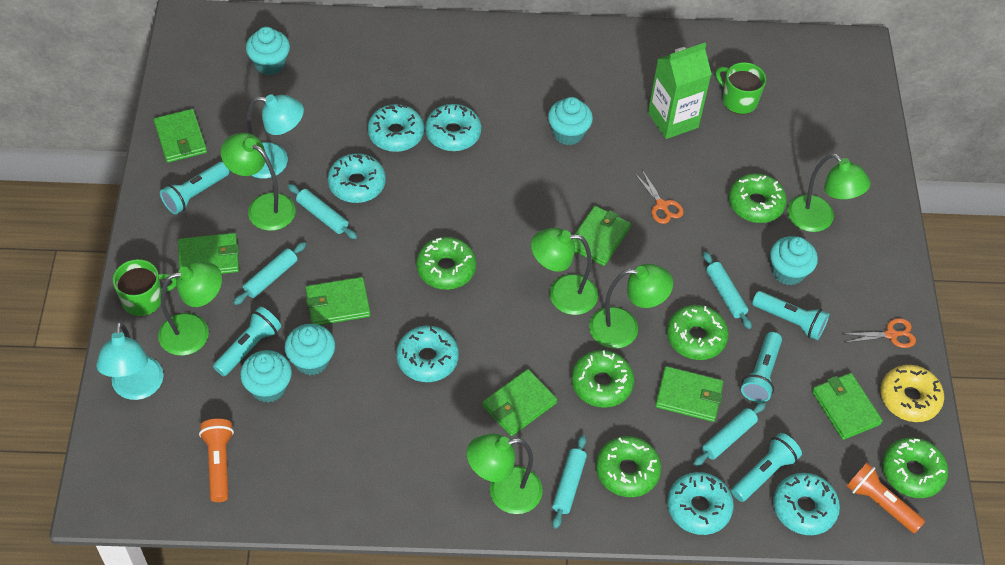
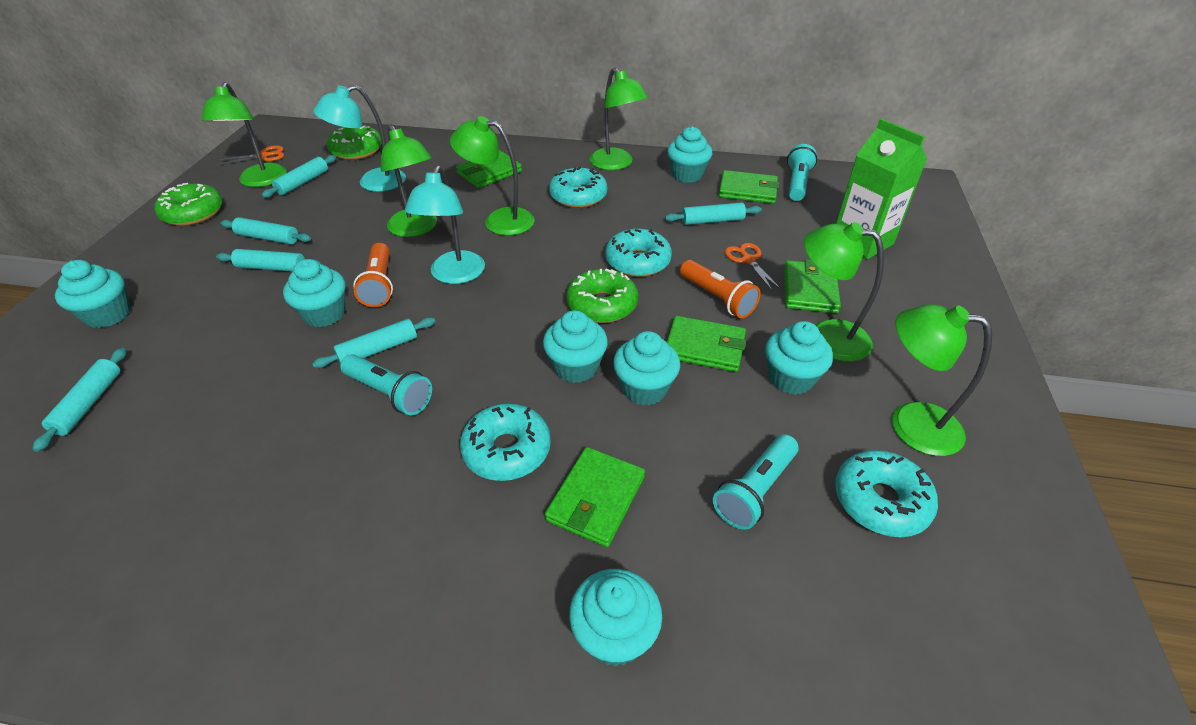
green donut: [416,237,476,290] [571,350,634,408] [596,436,661,497] [667,305,729,360] [729,173,787,223] [882,437,948,498] = 6 -> [154,183,223,226] [327,125,382,160] [566,269,638,323] = 3
green mug: [113,259,176,316] [716,62,766,114] = 2 -> none = 0
green wallet: [154,109,207,163] [178,233,239,274] [306,277,371,325] [482,369,557,436] [573,206,631,266] [655,366,724,422] [812,373,883,440] = 7 -> [456,150,522,188] [545,447,645,547] [667,316,746,372] [719,170,779,204] [784,259,841,313] = 5
turquoise cupcake: [240,350,292,403] [246,27,290,75] [284,324,335,375] [548,97,593,145] [770,236,818,285] = 5 -> [55,260,130,328] [283,259,346,327] [543,310,608,383] [569,569,662,667] [613,331,680,405] [667,126,712,183] [765,321,833,395] = 7
turquoise donut: [328,153,386,203] [368,104,424,152] [396,326,459,382] [425,104,481,151] [667,472,734,535] [773,473,840,535] = 6 -> [460,403,551,481] [549,166,607,208] [605,228,672,277] [835,450,938,537] = 4
turquoise flashlight: [160,162,229,214] [213,307,281,376] [731,433,802,502] [741,332,782,403] [752,291,829,340] = 5 -> [340,354,432,415] [713,434,799,530] [787,144,817,201] = 3
turquoise rolling pin: [233,242,306,305] [288,184,357,239] [552,435,587,529] [693,402,766,466] [703,252,752,329] = 5 -> [33,348,126,452] [216,249,321,272] [220,217,311,244] [262,155,336,198] [312,317,436,368] [665,202,762,225] = 6
yellow donut: [880,365,944,422] = 1 -> none = 0

